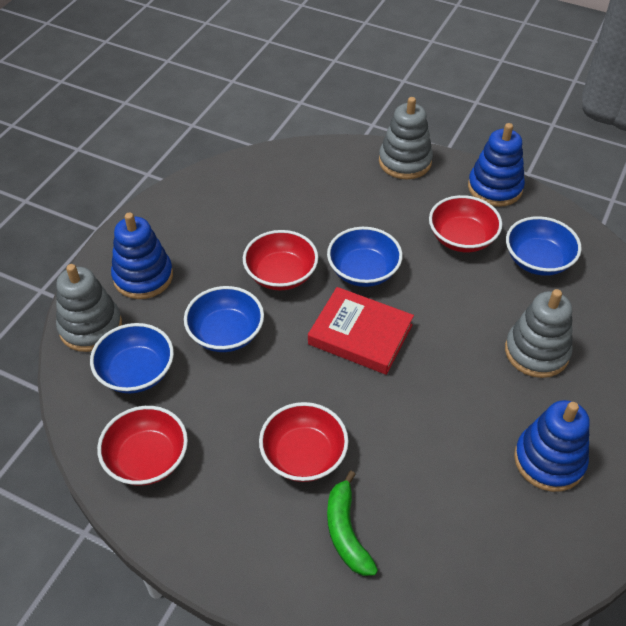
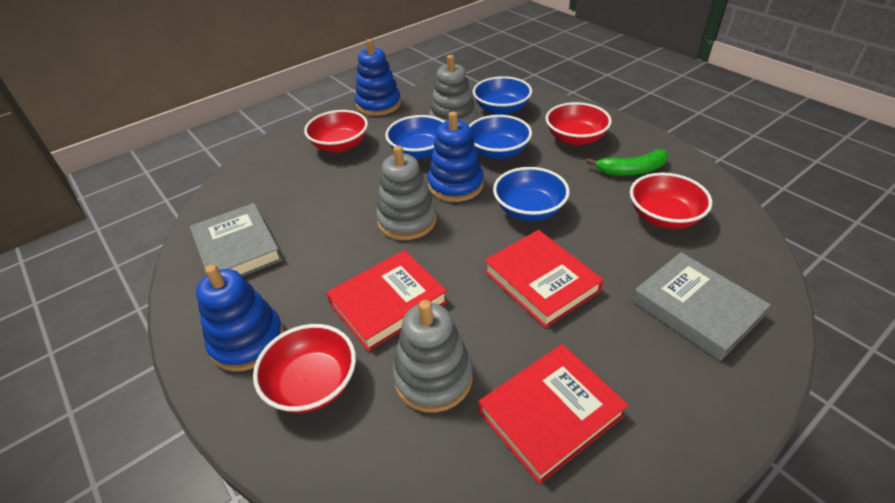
grey book: none = 0 -> [190,203,282,276] [632,252,771,361] = 2
red book: [308,287,414,375] = 1 -> [326,250,448,351] [479,344,629,484] [484,230,604,328] = 3

